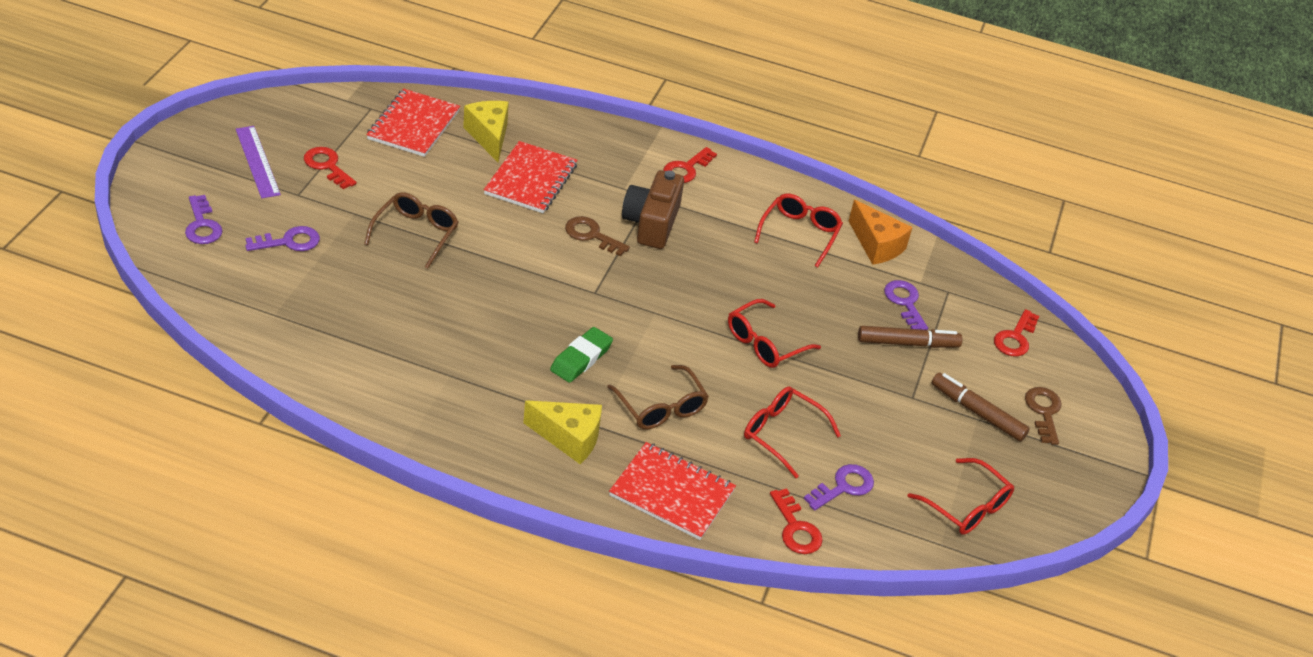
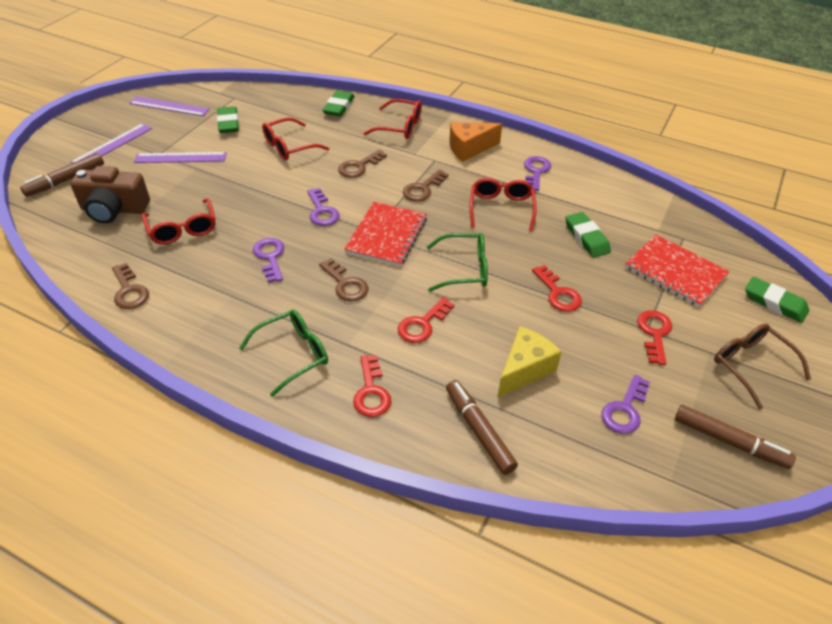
brown glasses: [364,192,458,269] [607,365,709,429] = 2 -> [714,324,811,409] = 1
brown key: [565,216,630,256] [1025,387,1062,445] = 2 -> [112,263,149,309] [319,258,368,302] [338,149,387,178] [403,169,448,202] = 4
brown marker: [858,326,962,348] [932,373,1030,442] = 2 -> [20,153,104,197] [446,380,518,475] [675,405,796,469] = 3
green eraser: [550,327,613,383] = 1 -> [217,106,239,133] [323,91,355,116] [565,212,611,258] [745,277,809,323] = 4
green glasses: none = 0 -> [239,310,328,397] [427,233,488,292] = 2
purple ruler: [236,126,281,198] = 1 -> [70,123,152,164] [129,96,210,116] [134,152,227,163] = 3
red notebook: [366,89,460,157] [484,141,578,213] [609,442,736,540] = 3 -> [344,202,427,267] [625,234,730,307] = 2
yellow cheese: [463,101,509,162] [523,401,602,464] = 2 -> [497,326,562,398] = 1

